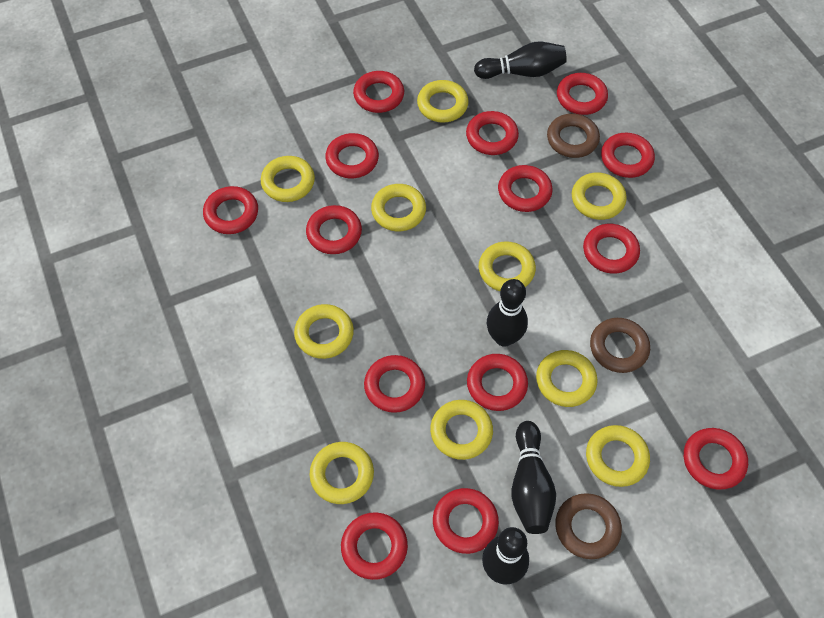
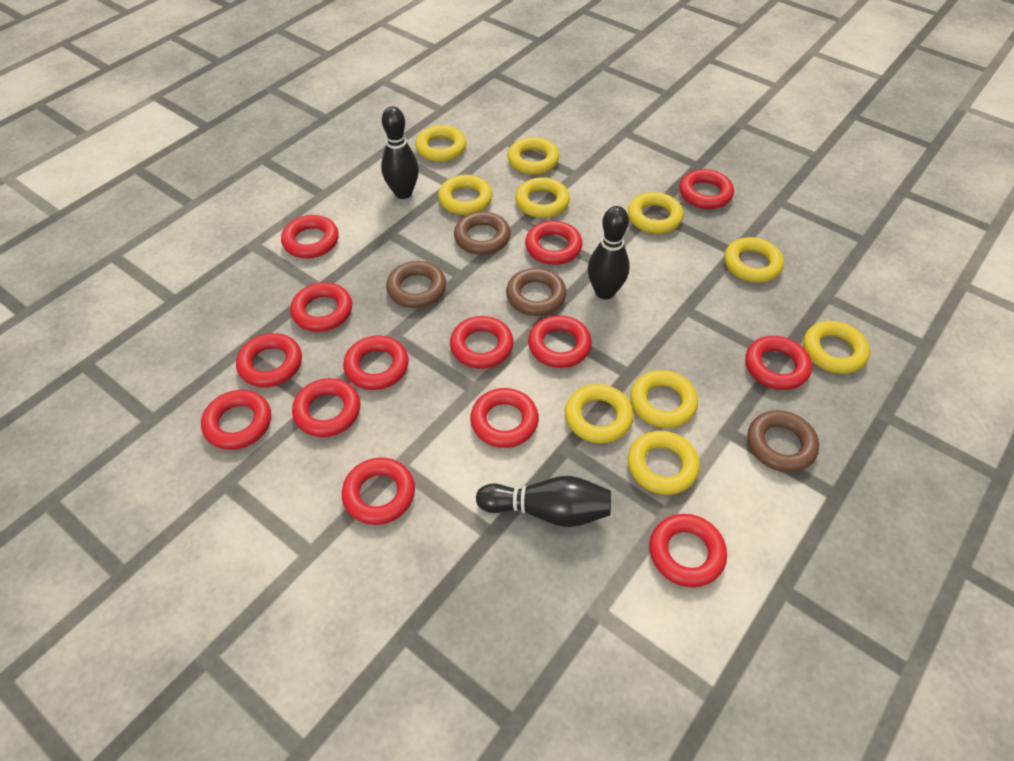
black bowling pin: [474,42,567,79] [482,527,529,585] [487,279,528,347] [511,421,556,534] = 4 -> [381,106,419,199] [476,476,611,527] [588,206,630,300] = 3
brown ring: [547,114,600,158] [555,493,622,559] [590,318,650,373] = 3 -> [386,261,446,308] [454,211,511,255] [506,268,567,316] [747,410,819,472] = 4

